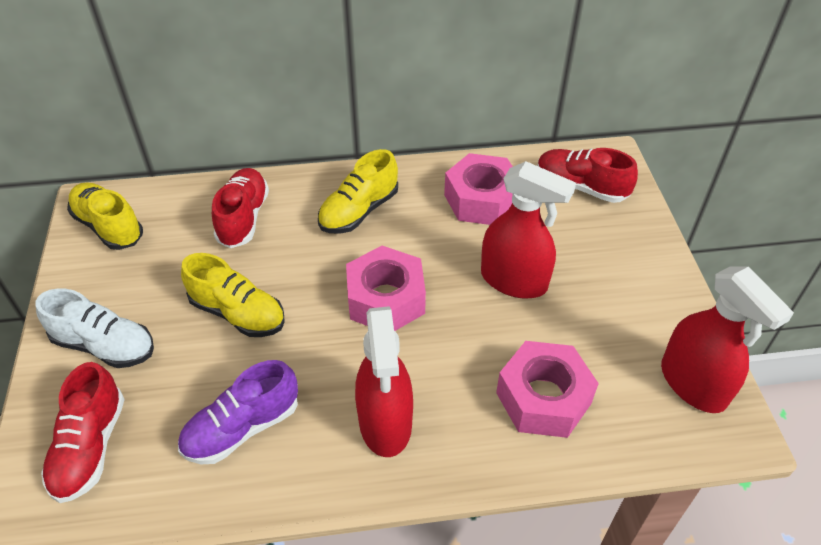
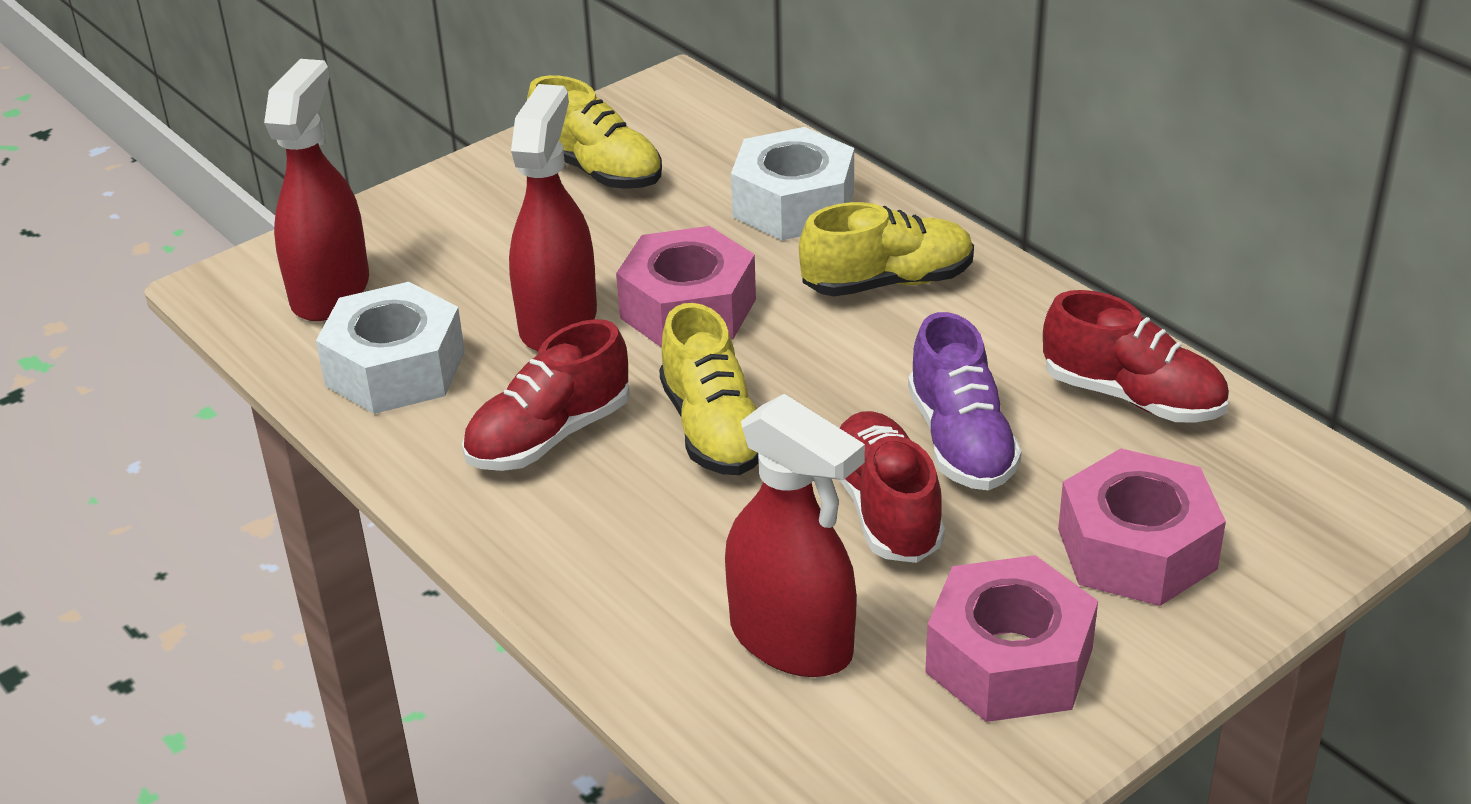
white nut: none = 0 -> [316,282,465,414] [731,127,854,240] = 2
white shoe: [35,288,154,368] = 1 -> none = 0

